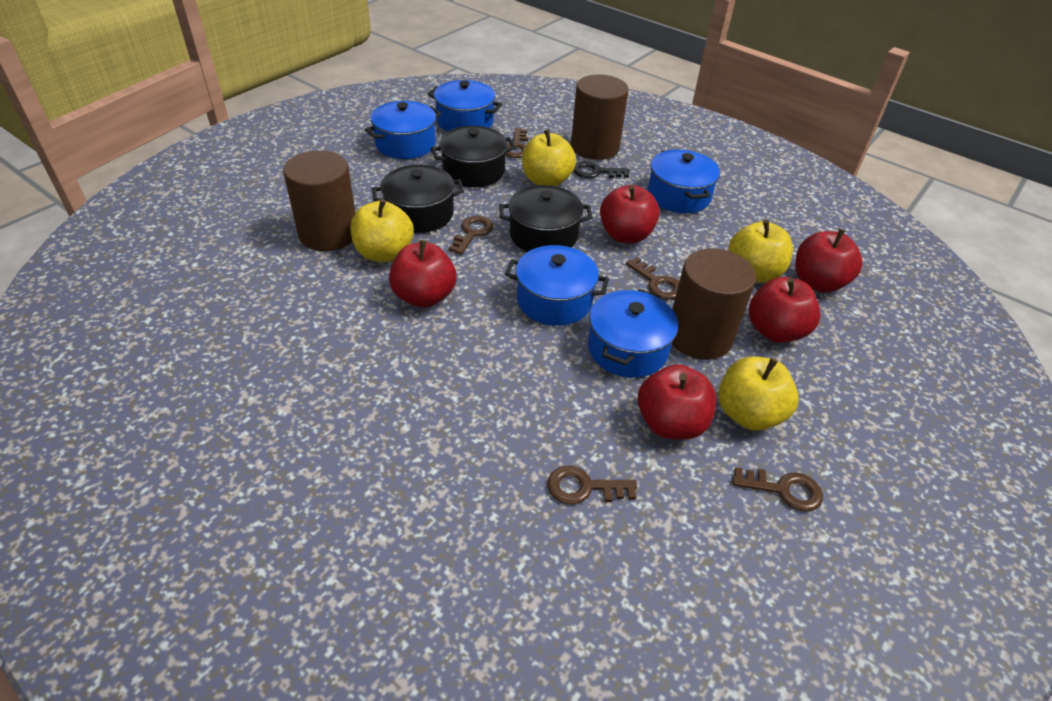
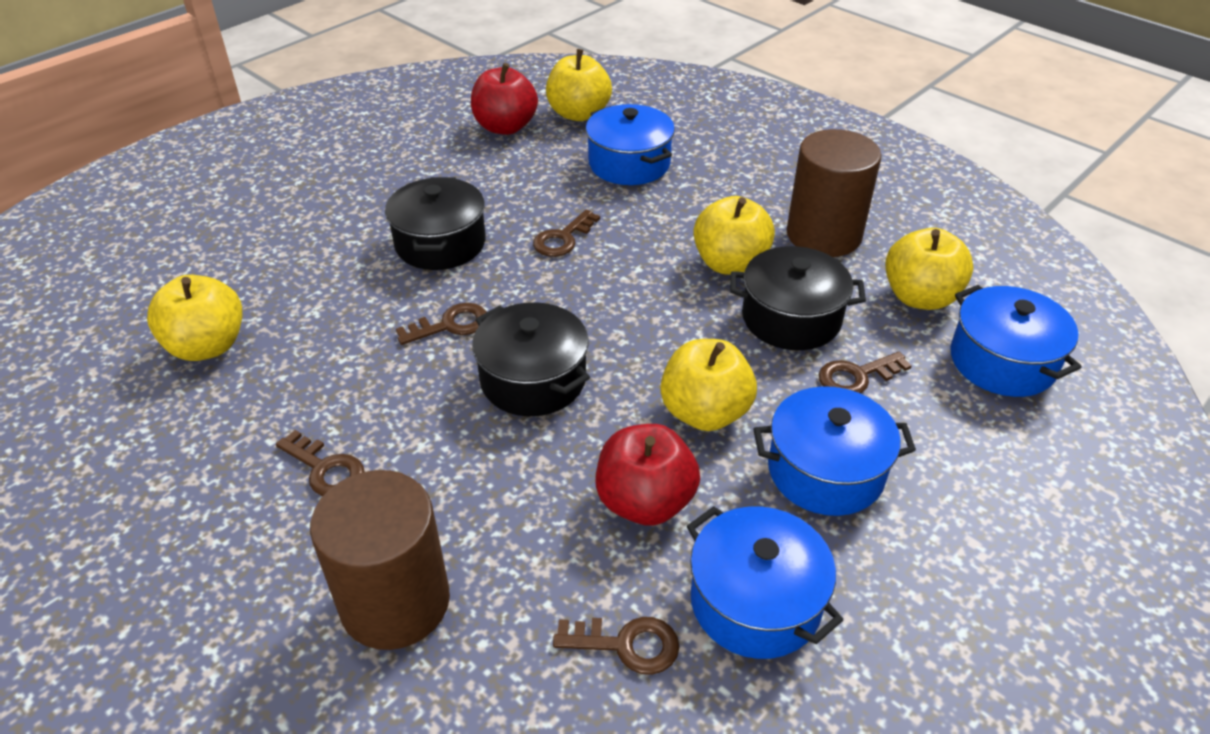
black key: [574,161,630,178] = 1 -> none = 0
blue pot: [365,101,441,159] [428,80,502,132] [505,245,609,326] [588,289,678,378] [648,149,720,213] = 5 -> [586,104,675,185] [687,506,843,659] [753,386,916,516] [950,285,1081,397] = 4
brown cylinder: [283,151,356,251] [571,75,629,160] [672,248,756,360] = 3 -> [310,470,450,650] [787,129,881,257] = 2
red apple: [389,240,457,307] [600,185,660,244] [638,364,716,440] [749,277,821,343] [795,229,863,293] = 5 -> [471,63,538,135] [595,424,700,526] = 2
yellow apple: [350,199,414,262] [522,129,576,186] [718,356,799,431] [729,220,793,282] = 4 -> [147,274,242,361] [546,49,612,121] [660,339,757,431] [693,196,775,275] [885,228,973,310] = 5

